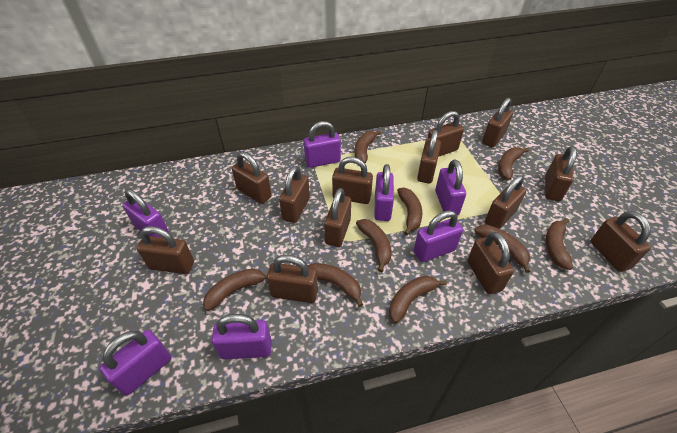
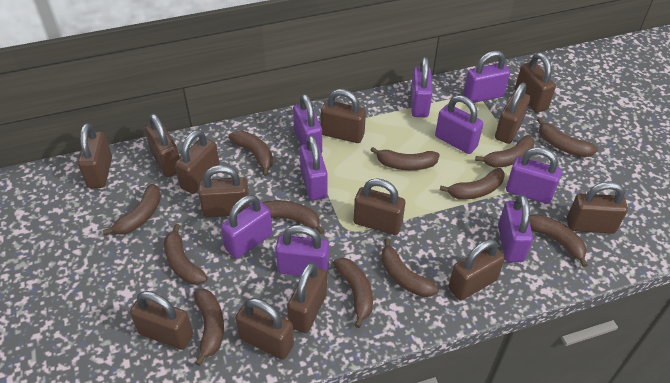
brown banana: [203,268,267,311] [308,263,363,307] [355,130,382,163] [356,219,392,272] [389,276,447,323] [397,188,422,236] [475,225,531,273] [498,147,529,180] [546,218,573,270] = 9 -> [103,184,161,235] [164,224,208,285] [194,289,224,366] [228,130,273,176] [263,200,325,234] [333,258,373,328] [370,147,440,170] [381,238,439,297] [440,168,505,200] [475,135,534,168] [529,214,588,267] [537,118,598,157] = 12
purple padlock: [100,330,171,396] [122,189,169,237] [212,314,272,359] [303,121,341,168] [374,164,394,221] [414,210,463,262] [435,159,466,215] = 7 -> [221,195,272,259] [275,225,329,276] [293,94,322,153] [300,135,328,201] [411,57,433,117] [435,95,483,154] [463,51,510,103] [498,195,533,262] [506,147,562,204] = 9

